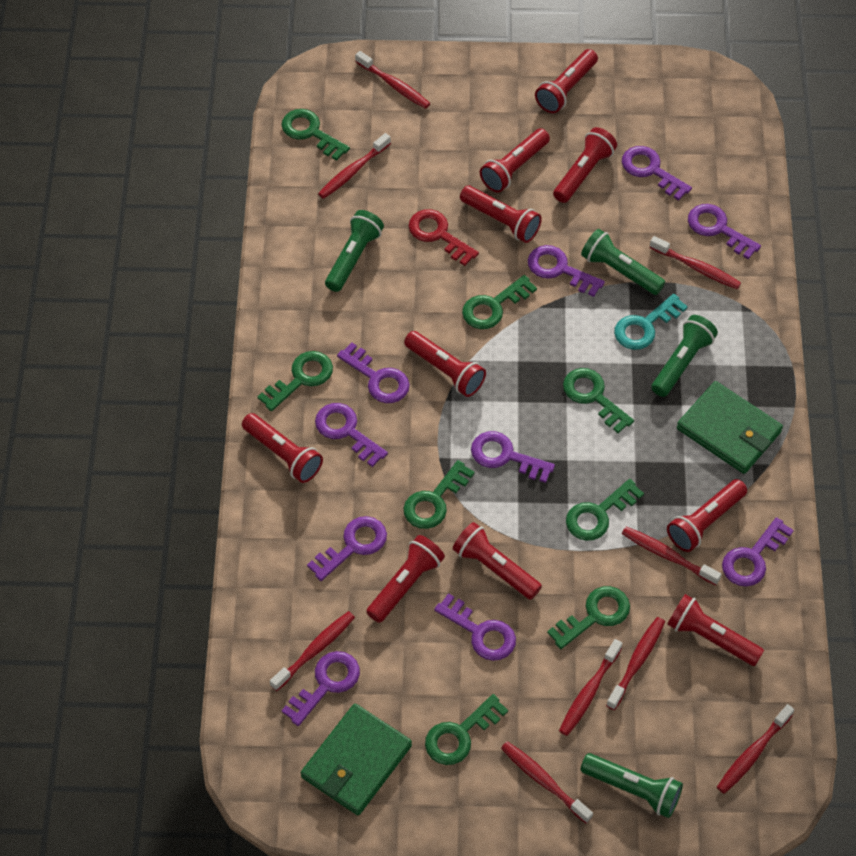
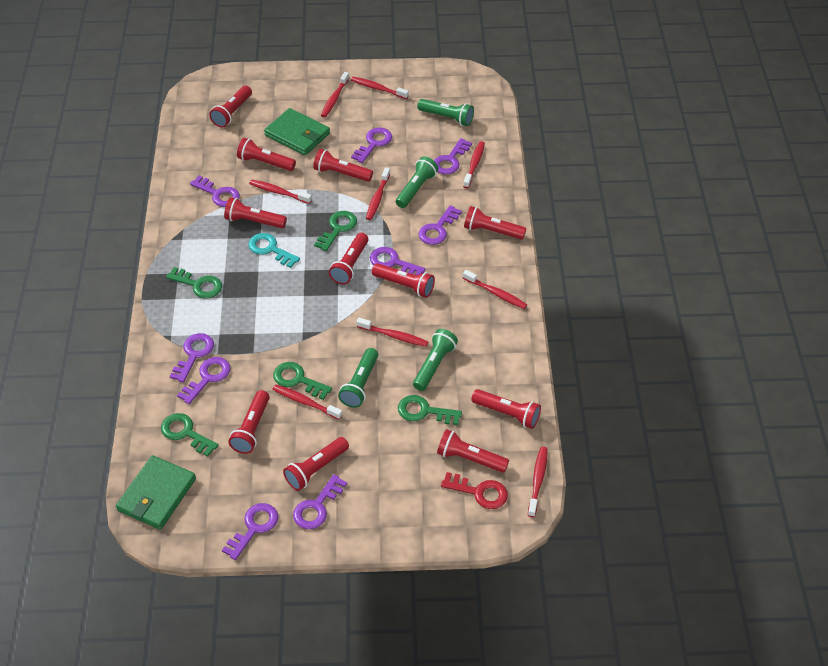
green key: [258,351,333,411] [281,109,350,161] [403,460,475,529] [425,694,508,765] [462,275,537,329] [547,586,630,649] [563,368,634,433] [566,479,644,541] = 8 -> [161,413,219,457] [166,267,222,298] [273,362,332,400] [314,211,357,251] [398,395,462,425] = 5
purple key: [282,651,360,726] [307,516,387,581] [315,403,388,467] [337,342,410,403] [434,593,516,661] [471,431,555,483] [528,245,605,297] [622,146,692,200] [688,204,761,259] [722,517,794,587] = 10 -> [170,333,214,383] [177,357,231,404] [190,175,240,207] [222,503,279,560] [293,474,347,529] [351,128,392,163] [370,247,425,275] [418,205,462,245] [434,138,472,174] = 9
red flashlight: [242,413,323,483] [366,535,445,623] [404,331,486,397] [453,522,542,600] [460,186,542,243] [480,128,550,192] [535,49,598,113] [553,127,617,203] [667,479,747,552] [667,594,764,666] = 10 -> [209,86,252,128] [224,197,287,228] [228,390,269,454] [237,138,296,171] [283,437,349,491] [313,149,373,182] [329,233,368,285] [372,263,435,298] [437,429,509,473] [464,206,527,240] [471,389,541,429] = 11

